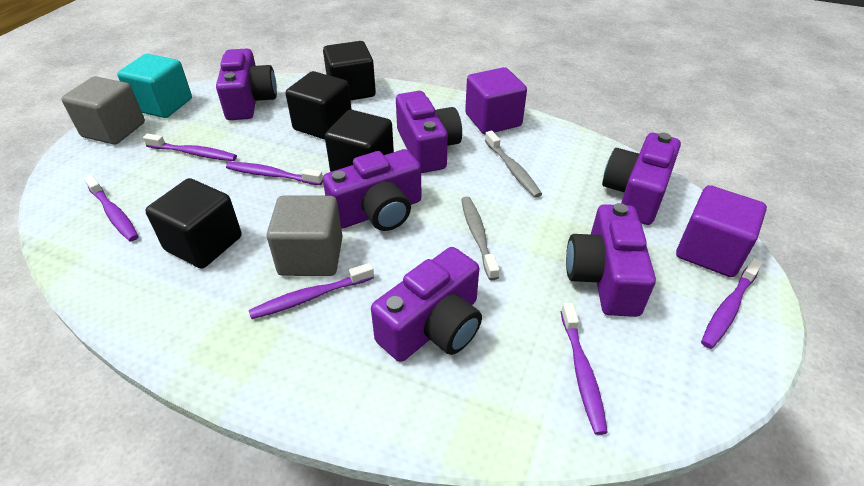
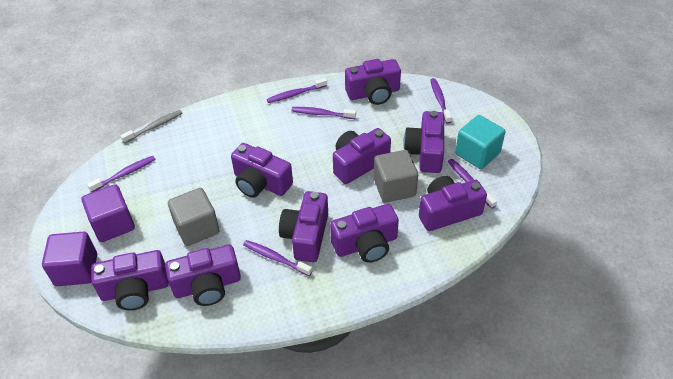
black cube: [145,178,242,269] [286,71,352,140] [323,41,376,100] [325,110,394,172] = 4 -> none = 0
grey toothbrush: [461,197,499,280] [485,131,542,198] = 2 -> [120,110,182,143] = 1
purple camera: [216,49,277,120] [323,149,422,231] [371,247,482,362] [396,91,462,173] [566,203,656,317] [602,132,681,225] = 6 -> [91,250,169,310] [165,244,241,306] [231,143,293,198] [279,191,328,262] [330,204,399,263] [333,128,391,184] [345,59,401,105] [403,111,444,173] [419,176,487,231] = 9

